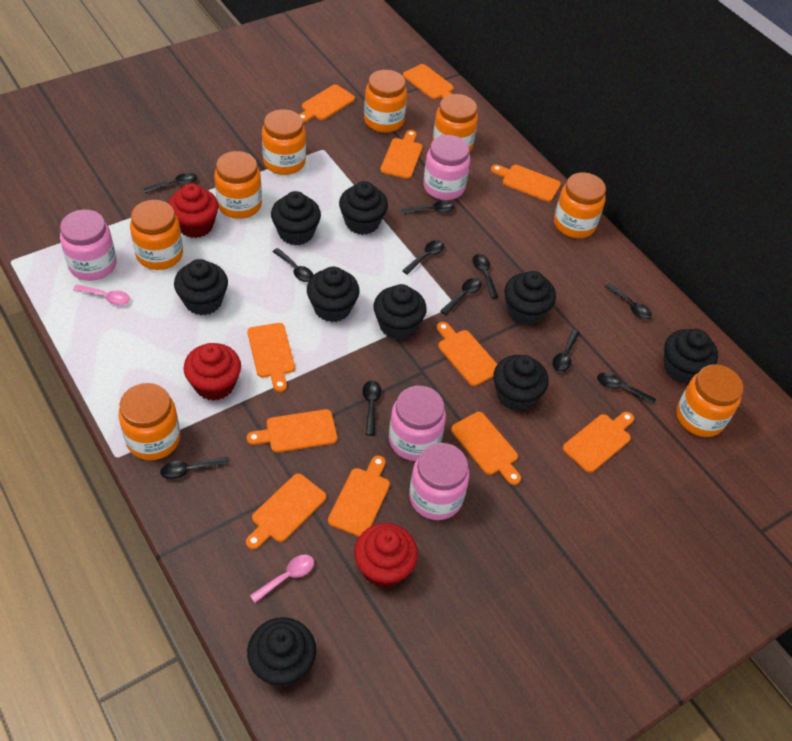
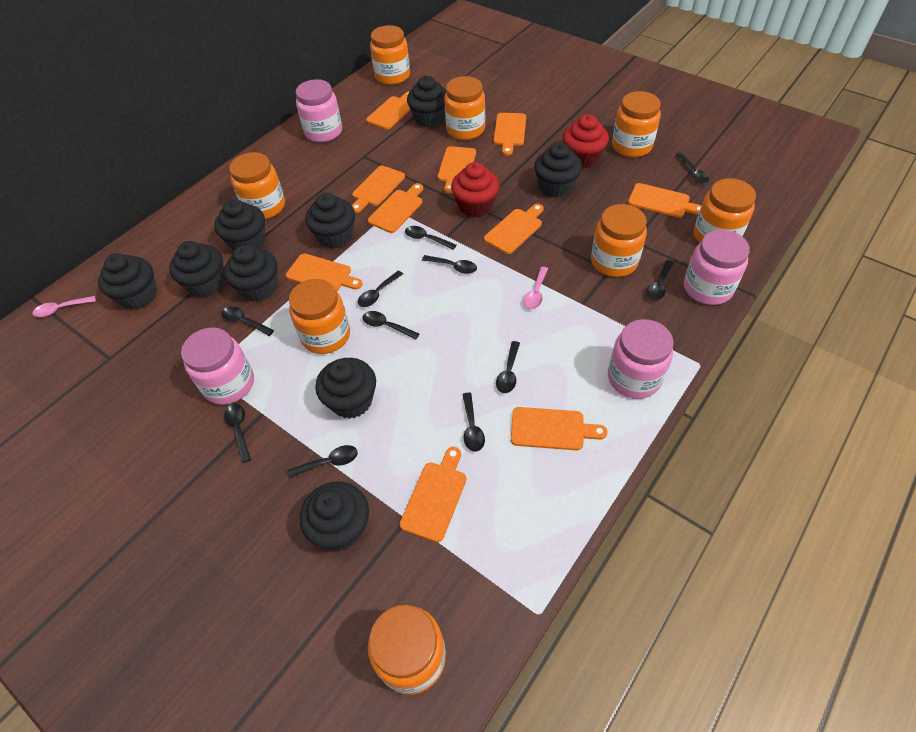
orange cutting board: [246,474,326,550] [247,323,295,392] [247,409,337,453] [299,85,355,123] [328,455,390,537] [380,130,422,179] [403,64,454,99] [437,322,498,386] [451,412,521,485] [491,165,561,202] [563,412,634,473] = 11 -> [286,254,363,291] [352,166,405,213] [366,91,410,130] [368,183,423,233] [400,447,466,542] [438,146,476,194] [484,204,544,254] [494,113,526,156] [511,407,608,450] [628,183,702,218] = 10
red cupcake: [168,183,219,238] [183,343,241,401] [354,523,418,588] = 3 -> [451,162,500,218] [562,114,609,169] = 2

